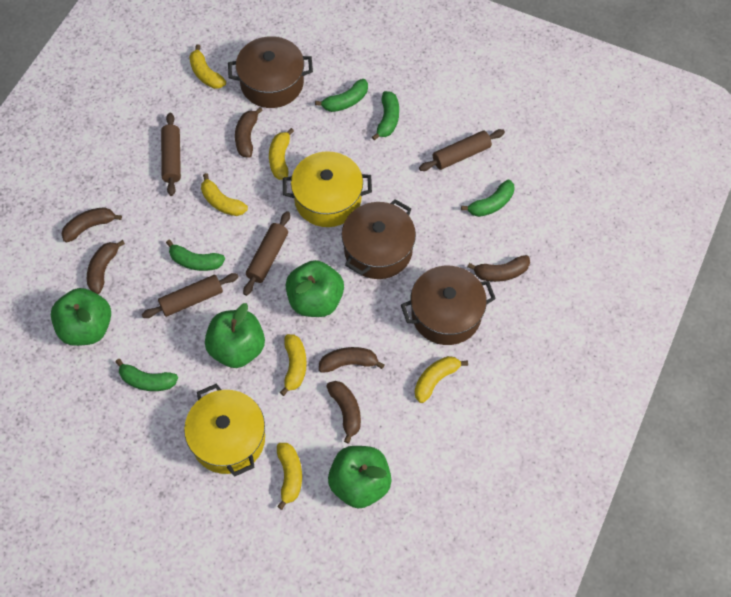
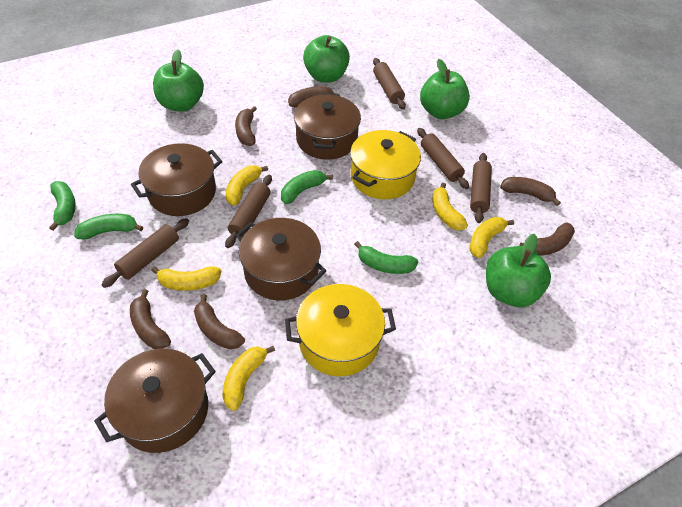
brown pot: [228,36,313,108] [342,199,416,279] [401,266,496,345] = 3 -> [94,349,216,453] [131,143,222,216] [236,218,327,301] [294,93,361,160] = 4
brown rolling pin: [142,273,239,318] [161,113,181,196] [243,211,290,296] [419,129,505,171] = 4 -> [101,218,189,288] [225,175,272,248] [373,58,406,109] [417,128,469,189] [470,153,492,223] = 5
green banana: [116,359,178,391] [166,240,225,271] [315,79,368,112] [372,91,399,140] [461,180,514,217] = 5 -> [49,181,76,231] [74,214,143,240] [281,170,333,204] [354,241,418,274] = 4
yellow banana: [189,44,226,89] [201,173,248,216] [269,128,294,180] [277,443,302,510] [280,334,307,396] [415,356,468,403] = 6 -> [151,266,221,291] [222,346,275,411] [225,165,268,206] [432,183,468,230] [469,217,514,258] = 5

